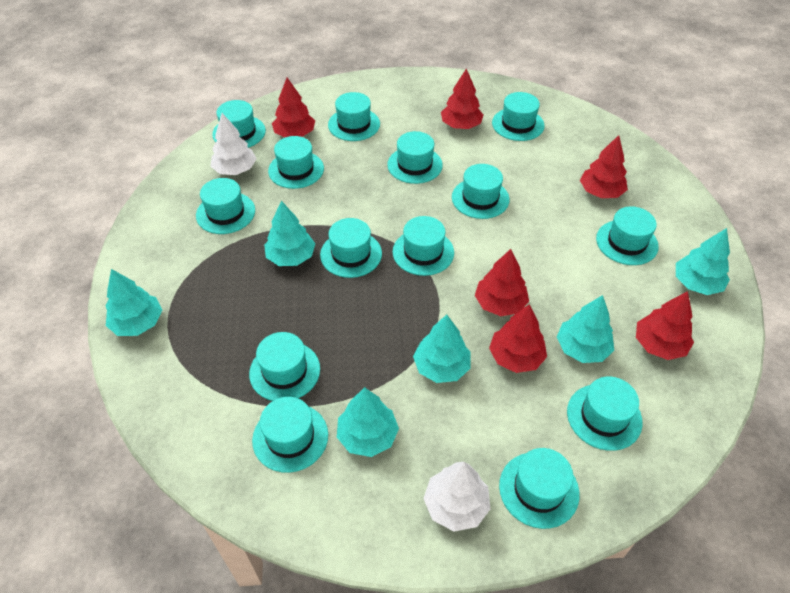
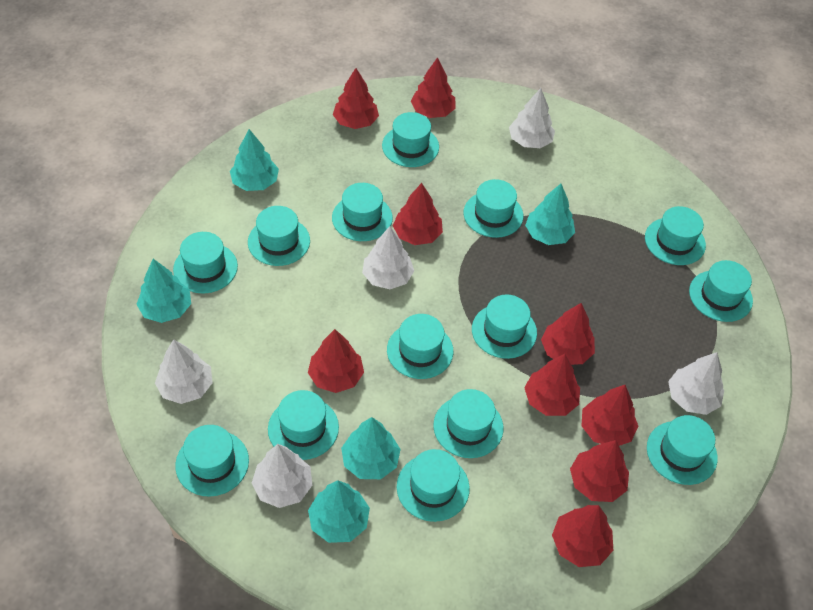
red tree: [272,78,315,137] [441,68,483,129] [475,249,529,316] [489,304,547,373] [580,135,628,198] [636,291,694,360] = 6 -> [308,329,364,393] [333,68,379,129] [393,183,443,245] [411,57,456,118] [524,354,580,416] [541,303,595,365] [552,505,613,567] [570,440,629,502] [581,385,638,446] = 9
turquoise tree: [106,269,162,336] [264,201,315,266] [337,387,399,457] [413,315,471,383] [557,295,614,363] [676,228,730,295] = 6 -> [136,259,191,323] [230,129,279,191] [308,480,370,543] [341,417,401,479] [525,184,575,245] = 5
white tree: [210,113,256,175] [423,462,490,532] = 2 -> [155,339,213,404] [252,444,312,508] [362,226,414,289] [509,88,555,148] [668,352,724,415] = 5

